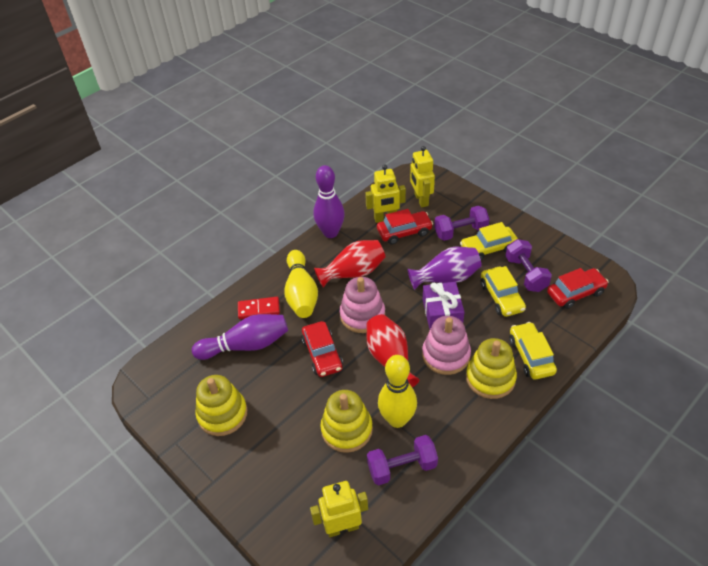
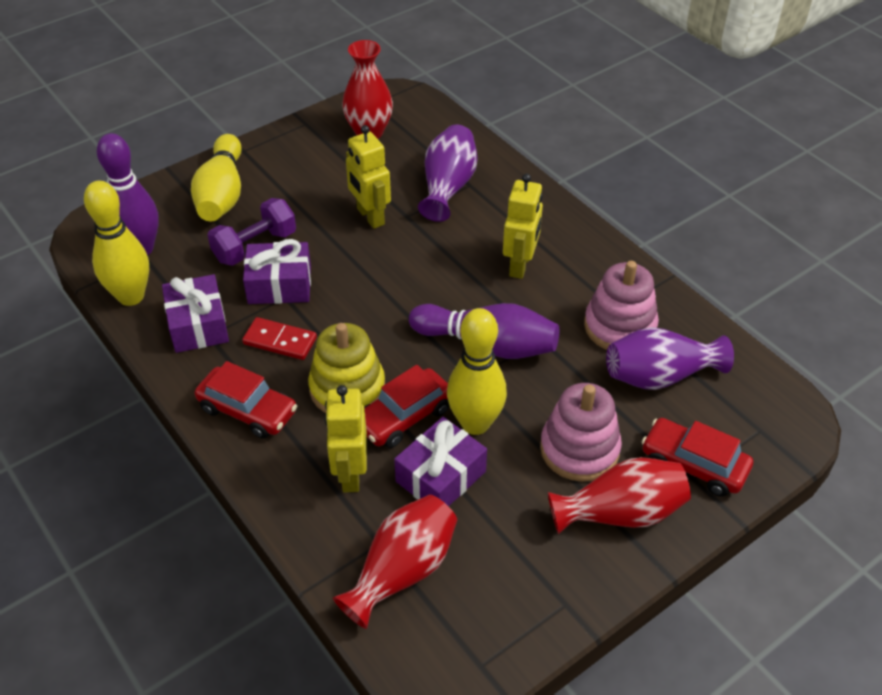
purple dumbbell: [367,435,438,486] [434,206,489,241] [505,239,552,292] = 3 -> [207,198,296,266] = 1
purple gift: [423,282,464,329] = 1 -> [162,274,229,353] [243,239,311,304] [394,417,487,506] = 3
purple vase: [407,247,482,290] = 1 -> [418,125,477,222] [606,327,734,390] = 2
red vase: [314,240,386,288] [367,314,419,388] = 2 -> [333,495,457,629] [342,40,393,139] [548,457,691,534] = 3
yellow bowling pin: [284,250,318,318] [378,355,417,428] = 2 -> [84,181,149,306] [191,134,242,221] [447,308,507,435] = 3
yellow car: [460,222,518,260] [480,266,526,317] [509,322,557,379] = 3 -> none = 0
yellow stacking toy: [195,375,247,436] [320,390,373,453] [466,338,517,399] = 3 -> [308,323,385,413] = 1

